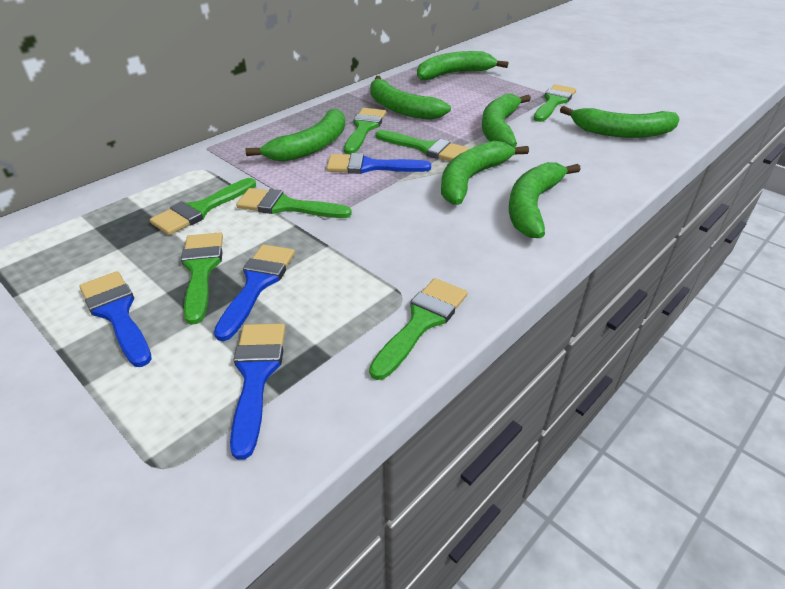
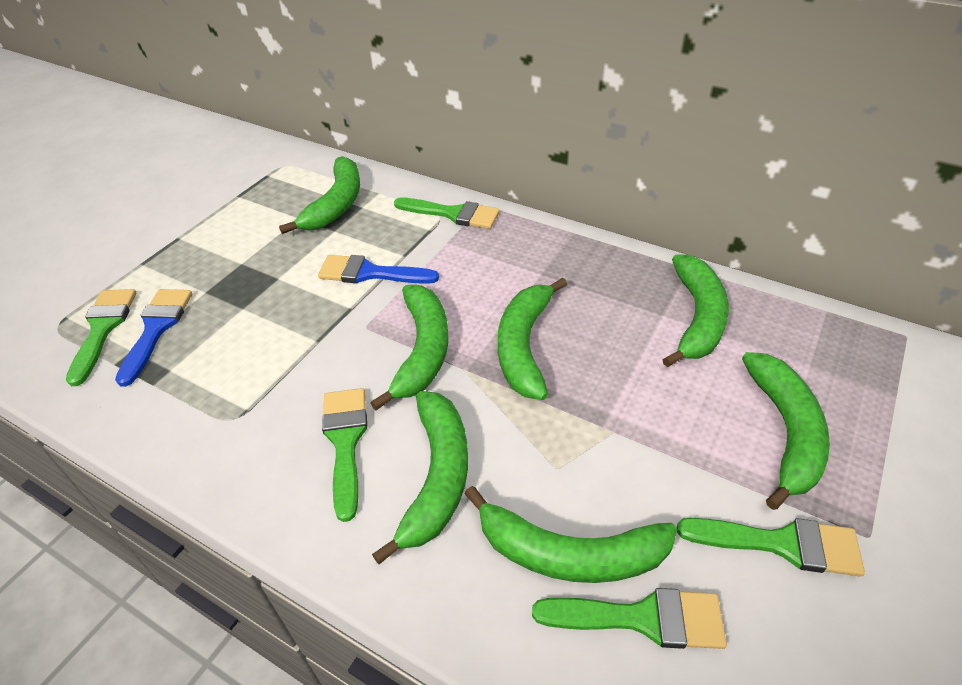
blue brush: [79,271,152,367] [214,244,295,341] [230,323,285,460] [326,153,431,174] = 4 -> [115,289,192,387] [318,255,439,284] = 2
green brush: [150,178,256,235] [181,233,223,325] [236,188,352,218] [344,108,386,154] [369,278,468,380] [376,130,468,161] [534,84,576,122] = 7 -> [66,289,136,386] [322,388,367,522] [394,197,500,229] [532,588,727,649] [677,518,865,577] = 5

